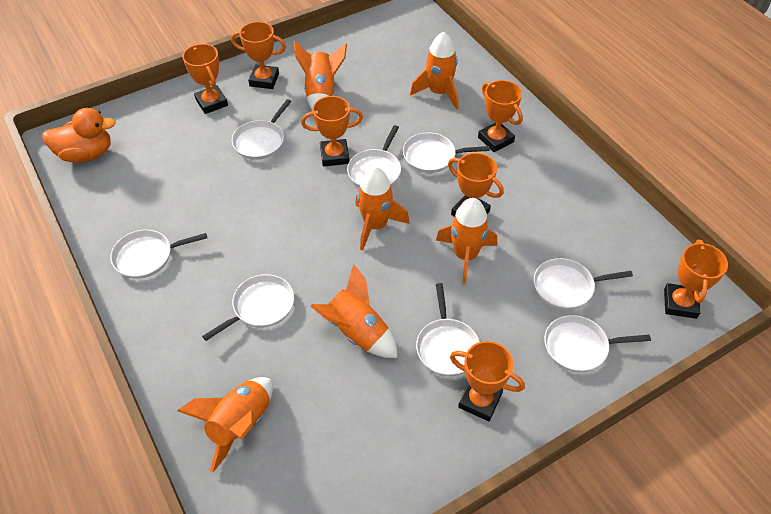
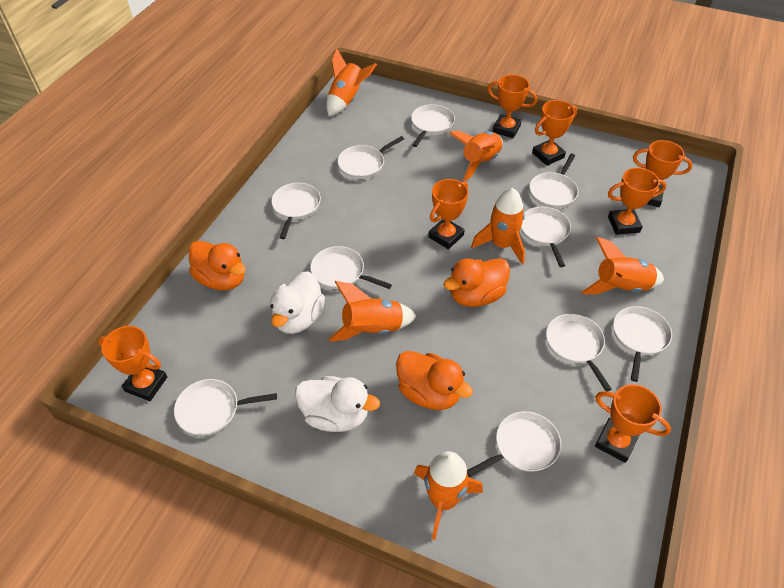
orange duck: [42,108,116,162] = 1 -> [189,241,246,291] [396,351,473,410] [443,258,510,307] = 3
white duck: none = 0 -> [270,271,325,334] [295,376,380,432] = 2
white pan: [111,230,207,279] [202,274,294,341] [232,99,291,160] [347,125,401,188] [403,132,490,173] [416,283,480,376] [534,258,633,310] [544,315,651,372] = 8 -> [174,379,277,436] [271,183,321,239] [310,246,392,289] [338,136,404,179] [411,104,455,147] [467,411,561,477] [521,207,571,267] [529,154,578,209] [546,314,612,391] [613,306,672,382] = 10

